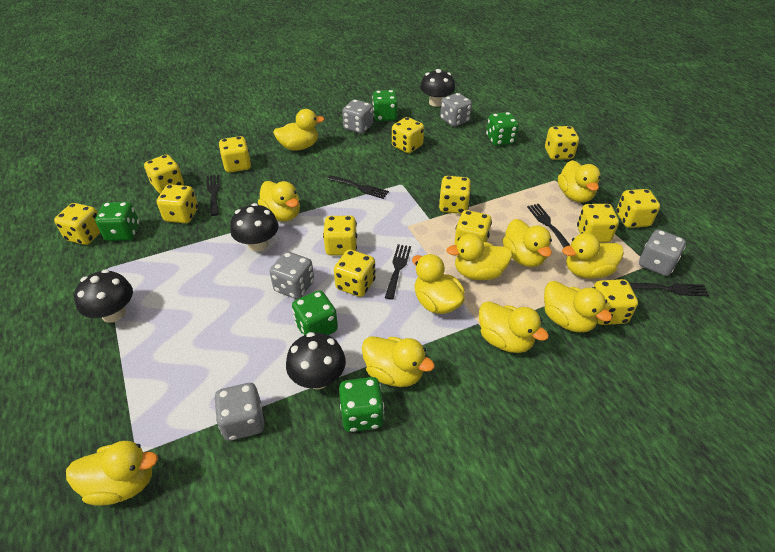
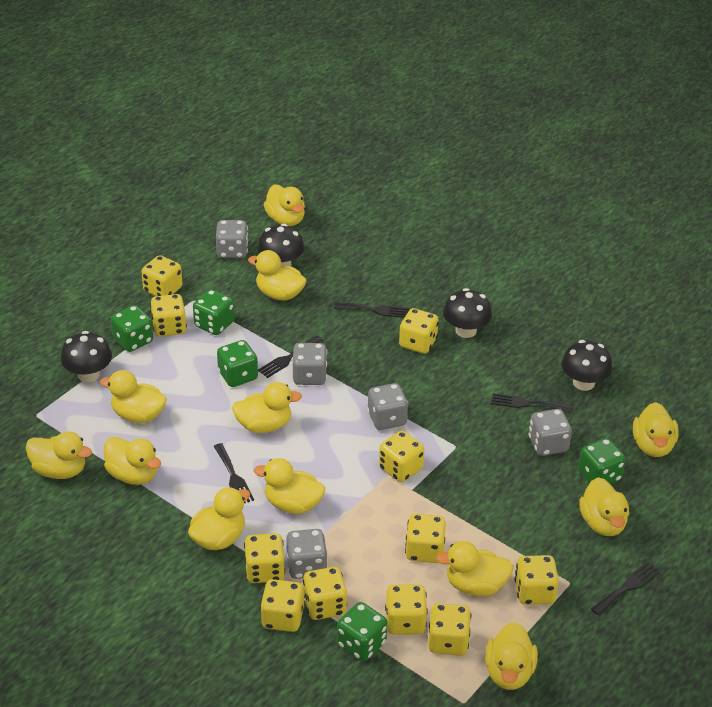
yellow dice: [54,203,100,245] [144,155,184,194] [157,184,198,223] [219,136,251,173] [323,216,357,256] [334,250,376,297] [392,117,424,153] [439,176,471,214] [455,210,492,245] [545,126,579,160] [577,204,619,243] [593,279,638,325] [616,189,660,228] = 13 -> [142,255,183,296] [150,294,187,337] [244,533,285,583] [260,579,304,632] [303,567,347,620] [379,431,424,482] [385,584,428,635] [399,308,439,354] [405,514,446,563] [428,603,471,656] [514,555,559,605] = 11
yellow duck: [66,441,158,505] [258,181,300,221] [273,109,325,151] [362,336,435,387] [412,254,465,314] [446,234,512,280] [479,301,549,353] [502,219,552,267] [544,281,612,332] [558,160,601,203] [562,233,624,279] = 11 -> [26,431,92,479] [100,370,167,423] [104,437,161,485] [188,487,250,550] [232,382,302,433] [248,250,307,301] [254,458,325,514] [264,184,305,226] [436,541,514,596] [485,622,538,690] [579,477,629,536] [633,402,679,457] = 12

